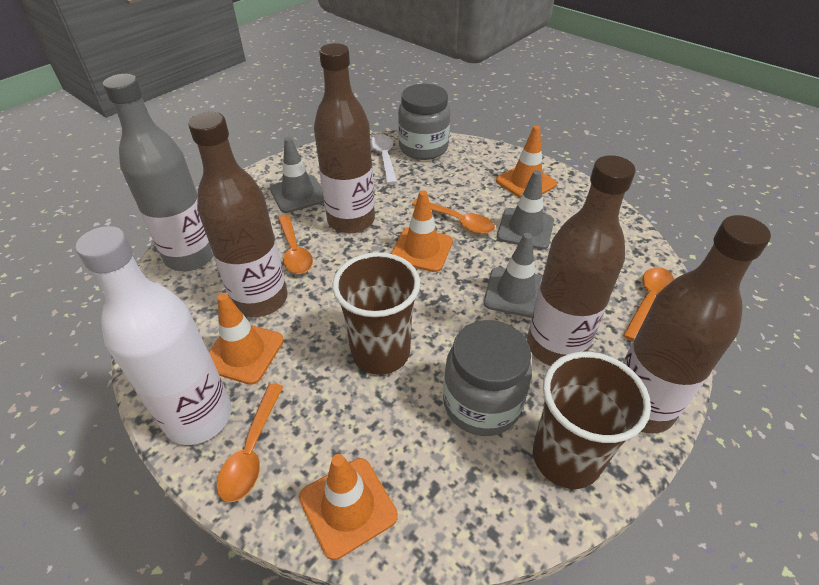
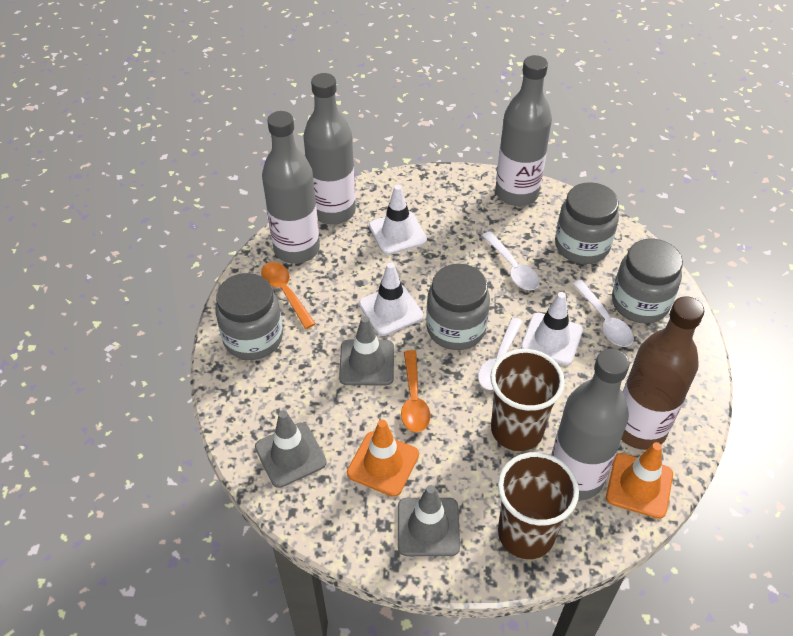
brown bottle: [188,112,288,317] [314,43,375,233] [527,155,635,366] [622,215,771,434] = 4 -> [621,296,704,450] = 1
grey bottle: [103,74,214,271] = 1 -> [262,111,320,264] [303,73,356,225] [495,55,552,206] [551,348,630,500] = 4
grey jar: [398,84,450,160] [443,320,532,436] = 2 -> [215,273,283,360] [426,264,490,350] [555,182,619,264] [612,239,683,324] = 4
orange spoon: [217,383,283,502] [278,214,313,274] [412,199,495,234] [623,267,674,341] = 4 -> [261,262,316,329] [401,350,430,432] = 2
orange traffic cone: [209,293,284,385] [299,454,398,560] [391,190,453,272] [496,126,557,198] = 4 -> [347,420,419,497] [606,442,673,519] = 2
white bottle: [76,226,232,445] = 1 -> none = 0
white spoon: [370,134,397,184] = 1 -> [478,318,523,390] [482,231,540,290] [573,280,634,347] = 3
white traffic cone: none = 0 -> [359,262,423,336] [369,185,427,255] [521,292,583,366] = 3

